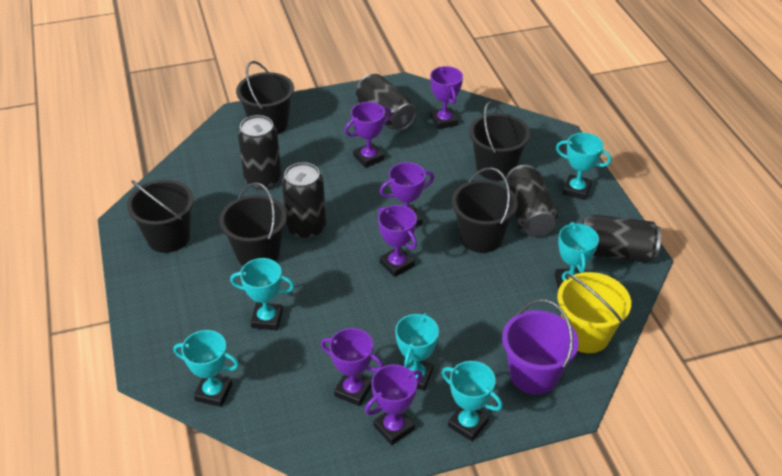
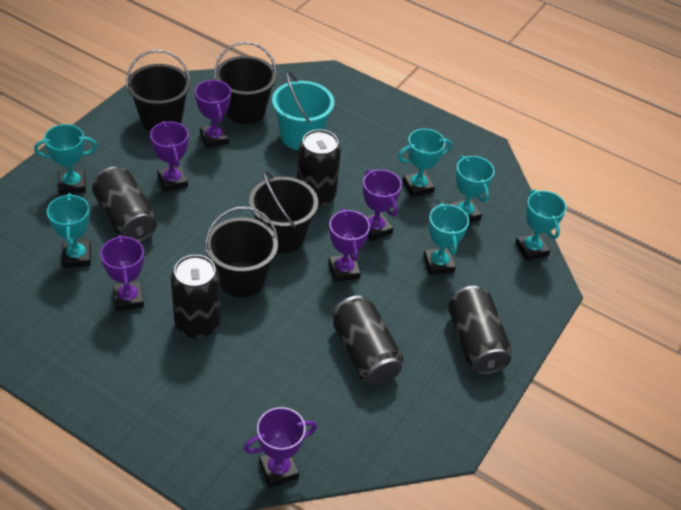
black bucket: [127,180,194,253] [219,182,287,266] [236,61,294,135] [452,167,518,253] [469,101,530,181] = 5 -> [126,50,191,132] [205,206,278,298] [214,42,277,124] [249,170,318,254] = 4
purple bucket: [502,300,579,395] = 1 -> none = 0
turquoise bucket: none = 0 -> [272,71,334,150] = 1
yellow bucket: [557,272,631,353] = 1 -> none = 0

